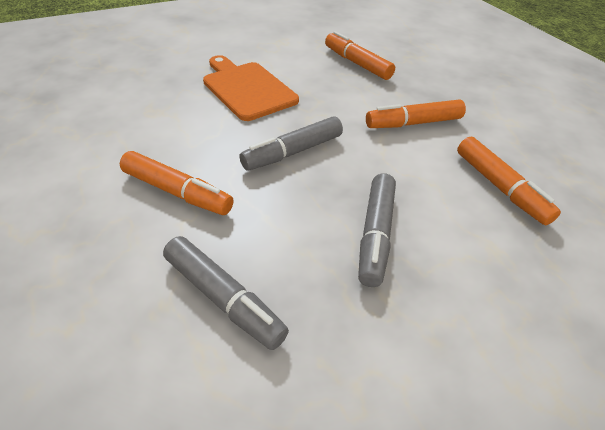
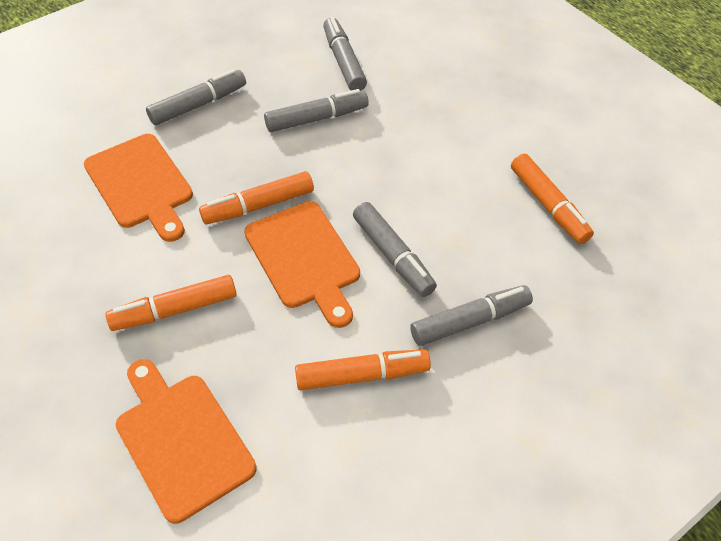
grey marker: [163,236,289,350] [239,117,343,171] [358,173,396,287] = 3 -> [146,69,246,125] [264,89,369,132] [323,17,367,91] [353,202,437,297] [410,285,533,346] = 5
orange cutting board: [203,55,299,121] = 1 -> [84,134,193,242] [116,359,257,524] [244,201,360,328] = 3

